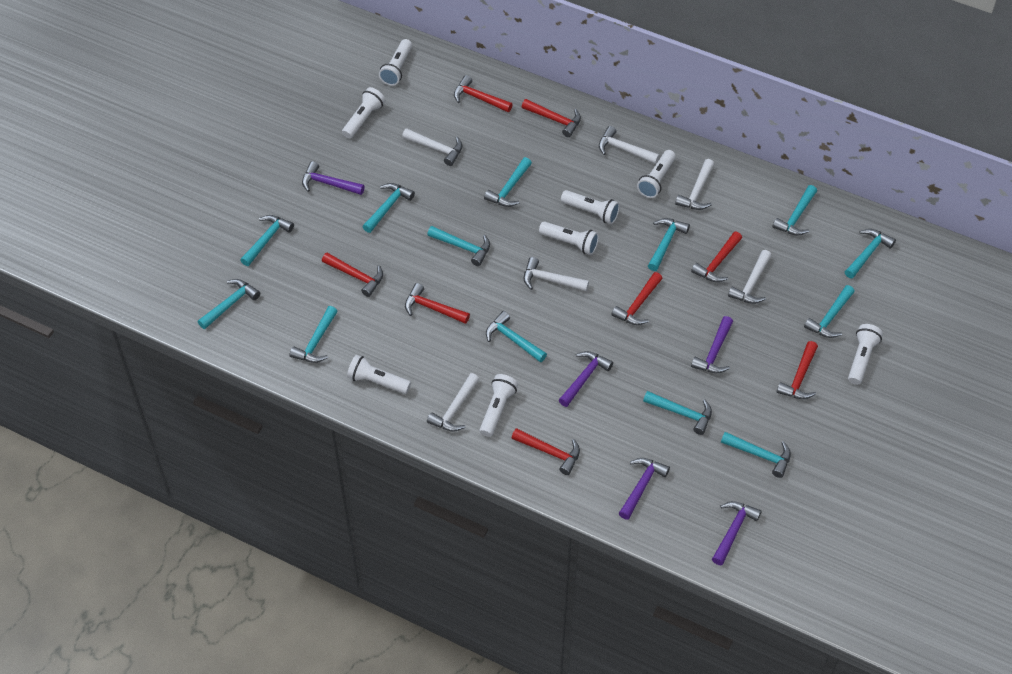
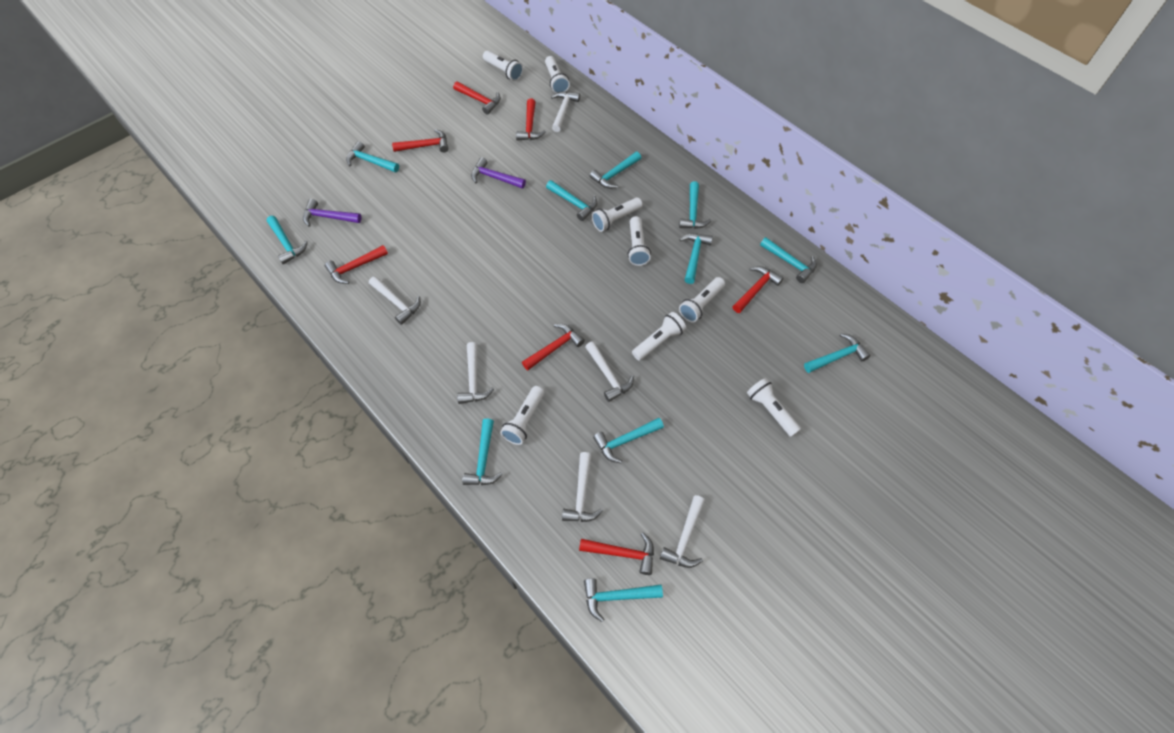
purple hammer: [302,161,365,195] [559,351,613,407] [619,458,670,520] [691,316,733,373] [712,501,762,565] = 5 -> [303,199,362,227] [471,157,526,189] = 2
red hammer: [322,253,383,297] [405,283,470,324] [454,75,513,112] [512,428,580,475] [522,99,581,137] [611,272,663,325] [691,232,742,282] [777,341,818,399] = 8 -> [325,245,388,284] [392,129,449,152] [453,81,501,115] [516,99,546,140] [522,324,585,370] [579,532,654,575] [732,266,783,313] = 7
turquoise hammer: [198,279,260,329] [240,215,294,266] [290,306,338,363] [363,183,415,233] [427,226,490,266] [484,157,532,207] [486,311,547,362] [643,391,712,435] [648,218,690,271] [721,432,791,478] [772,185,817,236] [804,285,855,338] [845,229,896,279] = 13 -> [267,216,308,264] [346,141,399,172] [462,418,503,485] [546,180,597,221] [584,578,663,622] [590,152,641,189] [593,418,664,463] [679,181,711,229] [679,233,713,284] [760,237,817,283] [804,333,871,373] = 11

